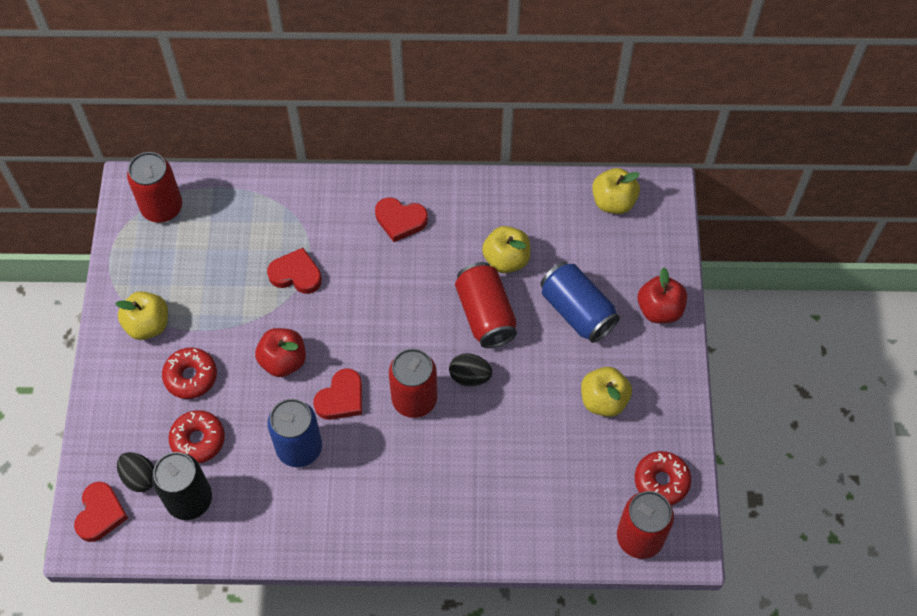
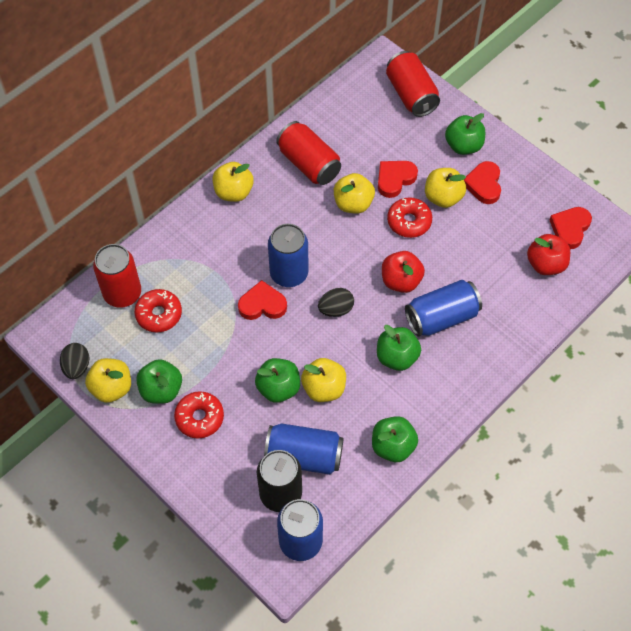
blue can: [268,399,322,467] [540,262,620,343] = 2 -> [264,423,344,475] [268,224,308,287] [277,499,323,561] [405,280,482,337] = 4
green apple: none = 0 -> [136,359,182,404] [255,358,300,403] [372,416,418,462] [377,325,421,371] [445,113,485,155] = 5
red can: [127,152,182,223] [389,348,437,418] [455,262,517,348] [617,491,674,559] = 4 -> [93,244,141,308] [276,121,341,185] [386,51,440,117] = 3
yellow apple: [115,291,168,340] [482,226,530,273] [581,367,632,417] [592,168,640,214] = 4 -> [85,358,131,403] [213,162,254,202] [301,358,346,402] [334,173,375,214] [425,168,466,208] = 5

